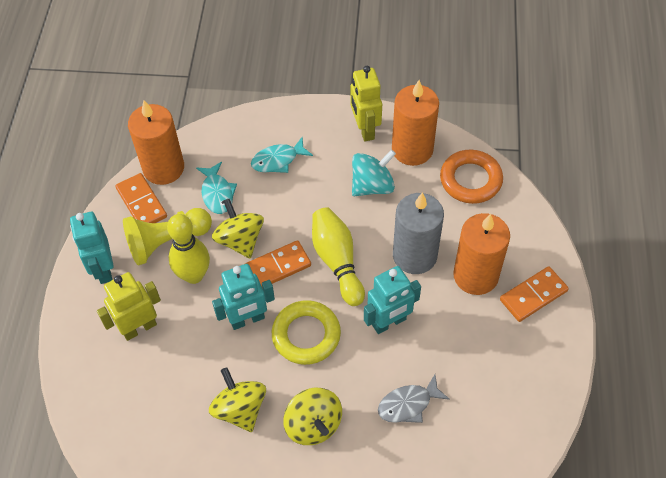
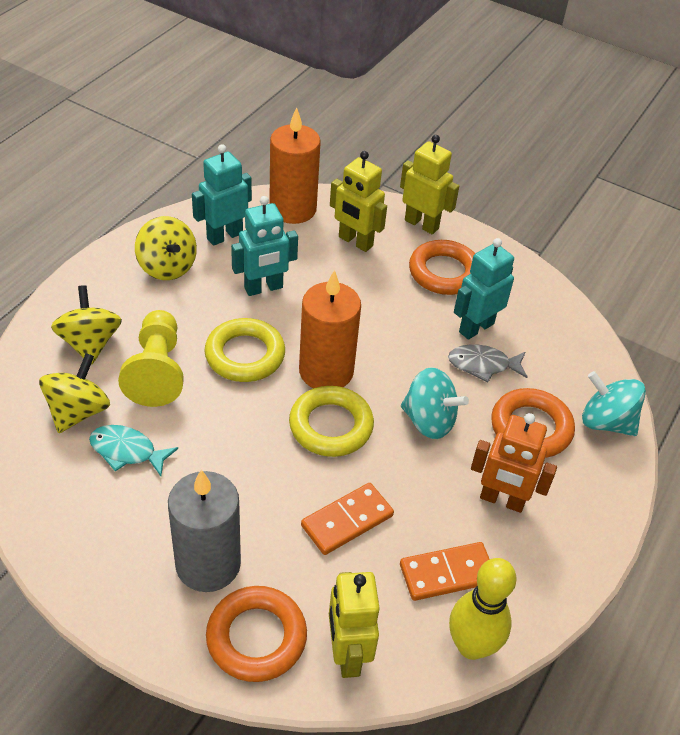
orange candle: [128,100,184,185] [392,80,439,166] [454,213,510,295] = 3 -> [269,107,321,224] [299,270,361,388] = 2
orange domino: [115,173,167,223] [243,240,311,286] [500,266,569,322] = 3 -> [301,483,394,555] [400,542,490,601] = 2
orange ring: [440,150,503,204] = 1 -> [206,586,307,682] [409,240,475,295] [491,388,575,458] = 3
orange robot: none = 0 -> [471,413,557,513] = 1
turquoise fish: [196,162,237,214] [251,137,313,173] = 2 -> [89,425,178,476] = 1
turquoise spinning top: [352,150,396,196] = 1 -> [401,367,469,439] [582,371,646,436] = 2
yellow bowling pin: [167,214,210,284] [312,207,365,306] = 2 -> [449,558,516,660] = 1
yellow ring: [272,300,341,365] = 1 -> [204,318,285,382] [289,386,374,457] = 2
yellow robot: [97,272,161,341] [350,66,382,141] = 2 -> [329,572,380,678] [330,151,387,252] [400,135,459,234] = 3

